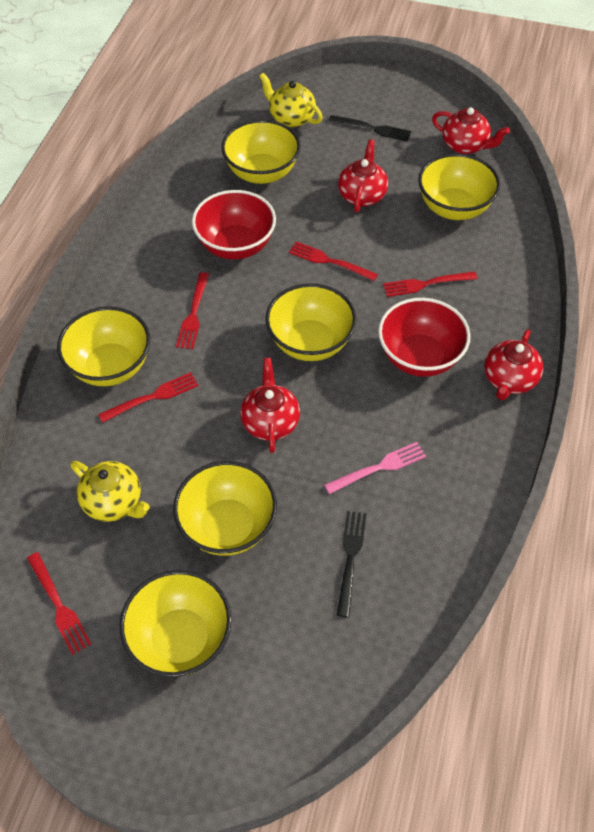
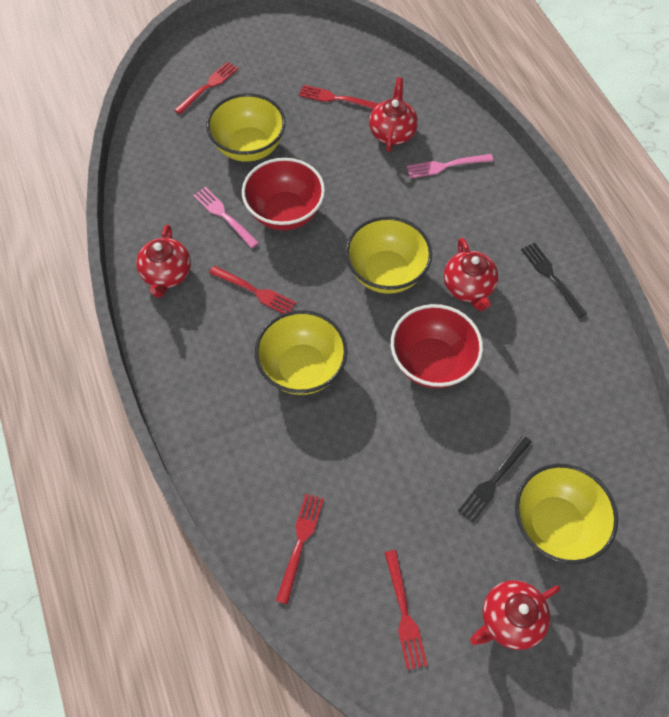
pink fork: [324,442,426,494] = 1 -> [193,187,259,248] [406,154,493,178] = 2
yellow bowl: [57,307,150,386] [120,570,232,677] [173,461,277,556] [221,120,301,184] [265,283,356,361] [418,153,500,220] = 6 -> [206,93,286,162] [255,310,347,395] [345,216,432,294] [515,464,618,564] = 4
yellow teapot: [71,461,150,522] [259,73,323,127] = 2 -> none = 0

